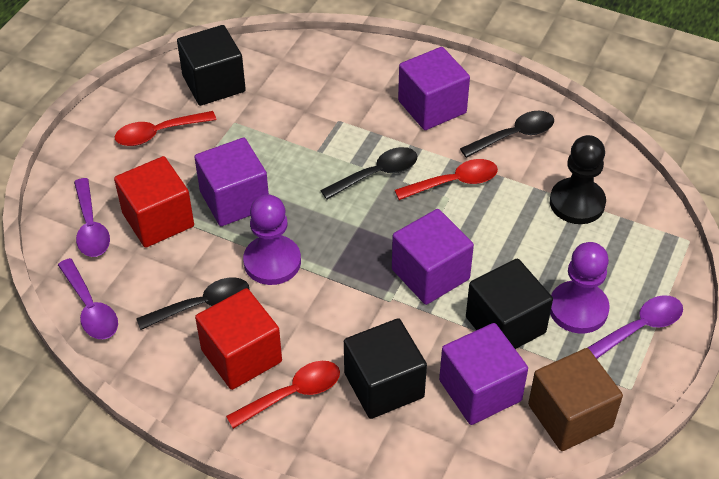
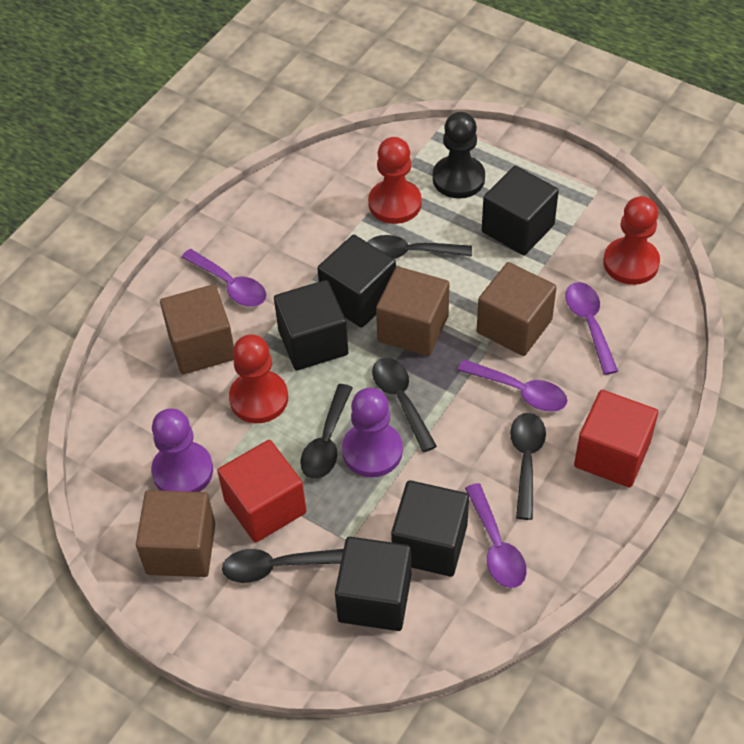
black cube: [177,25,246,106] [344,318,427,419] [466,259,553,349] = 3 -> [274,280,348,371] [317,235,396,328] [335,537,411,631] [391,480,469,577] [482,166,559,255] = 5
black spoon: [136,277,249,330] [320,147,417,200] [460,111,554,158] = 3 -> [222,549,344,583] [300,384,353,479] [368,235,472,259] [372,358,437,452] [510,413,546,520] = 5
brown cube: [528,348,623,451] = 1 -> [136,490,216,577] [160,284,234,374] [376,266,449,356] [477,262,557,356] = 4
purple cube: [194,138,269,226] [392,209,474,305] [398,47,470,130] [439,323,528,425] = 4 -> none = 0
purple spoon: [58,258,118,339] [74,178,110,257] [587,295,683,359] = 3 -> [181,249,266,307] [458,359,568,412] [465,483,527,588] [565,282,618,375] = 4
red pawn: none = 0 -> [229,334,288,423] [368,137,422,224] [603,196,660,285] = 3
red spoon: [115,111,216,146] [226,361,340,429] [395,159,498,200] = 3 -> none = 0

